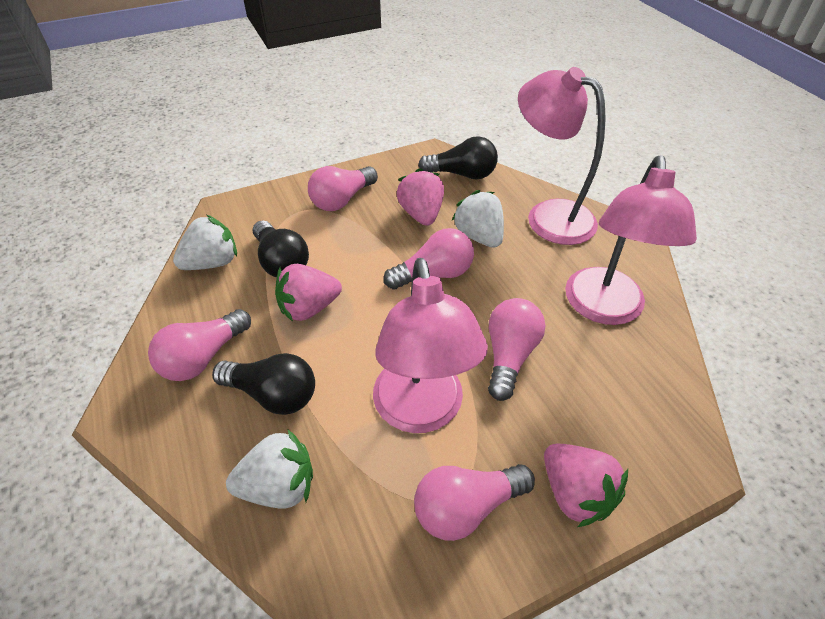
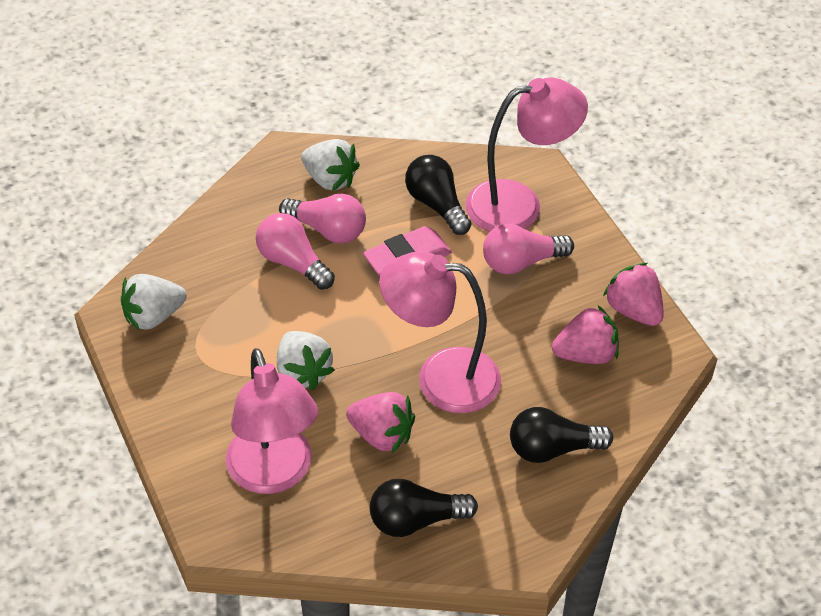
pink eraser: none = 0 -> [363,226,452,276] = 1
pink light bulb: [148,309,251,381] [308,166,378,211] [383,228,474,289] [414,464,535,541] [488,298,545,401] = 5 -> [256,213,335,290] [279,194,366,243] [483,224,574,274] = 3

